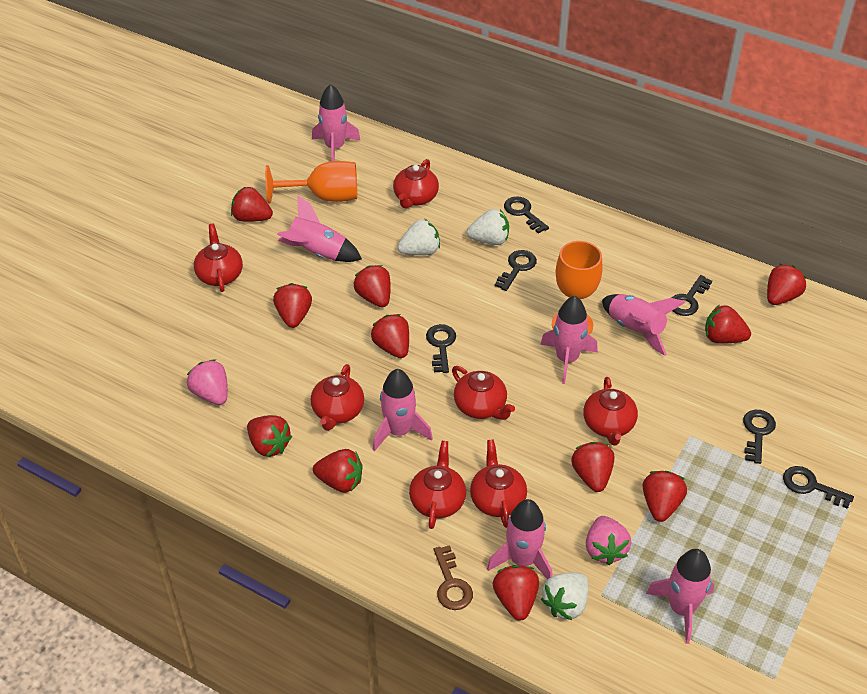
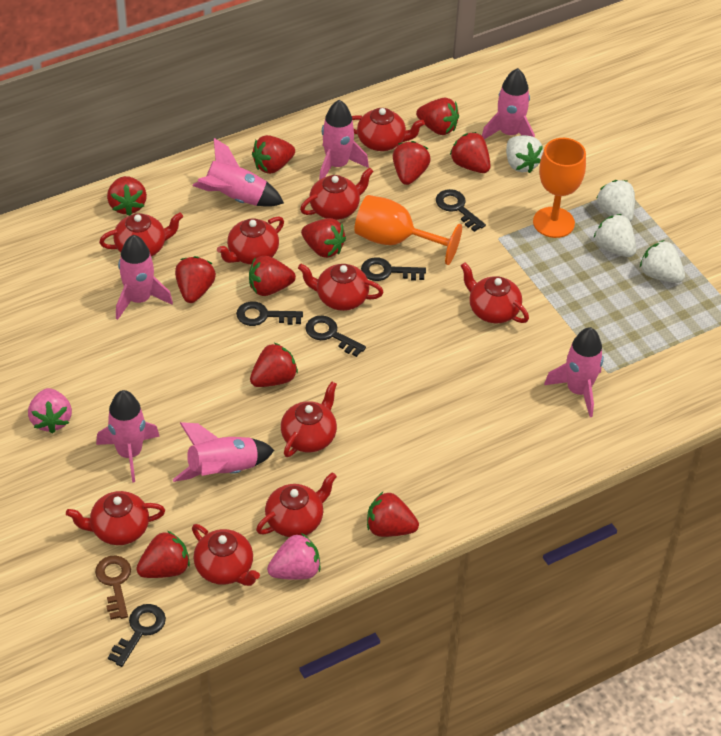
black key: [426,324,456,373] [495,250,537,291] [504,196,549,234] [671,275,712,316] [743,410,776,464] [783,466,854,509] = 6 -> [108,604,166,667] [236,301,303,326] [306,316,366,357] [361,257,426,281] [436,189,486,232] = 5
red teapot: [194,224,243,292] [311,364,364,431] [393,159,439,209] [409,441,466,529] [452,366,515,420] [470,439,527,528] [583,377,638,445] = 7 -> [66,491,165,545] [99,213,183,257] [192,524,260,586] [217,216,284,264] [256,472,337,537] [281,381,337,457] [298,264,383,311] [300,167,374,220] [352,108,425,151] [461,262,529,323] = 10
white strawberry: [398,219,440,255] [467,209,509,245] [541,572,589,620] = 3 -> [506,135,543,173] [594,214,636,257] [596,180,635,222] [640,240,685,283] = 4

